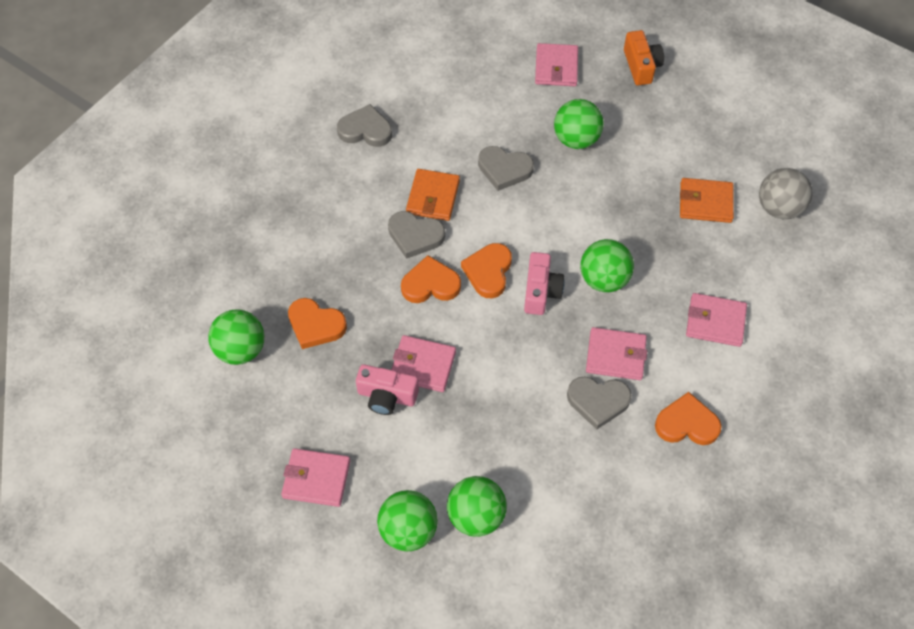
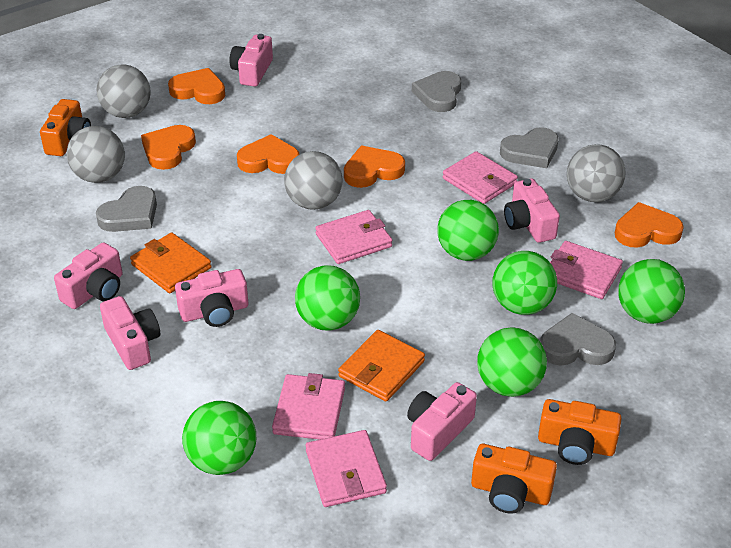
green ball: [208,309,264,365] [377,490,438,552] [447,476,507,537] [554,99,604,149] [580,239,634,292] = 5 -> [182,401,256,475] [295,265,360,330] [437,200,499,261] [477,327,547,397] [492,251,557,315] [618,259,685,324] = 6
grey ball: [759,168,813,219] = 1 -> [67,126,125,183] [96,64,151,118] [284,151,343,210] [567,144,626,202] = 4
orange camera: [624,30,664,85] = 1 -> [40,99,91,156] [471,444,557,513] [538,399,622,465] = 3
orange heart: [288,298,347,349] [401,255,461,303] [461,243,512,298] [655,392,722,445] = 4 -> [141,125,196,170] [168,68,225,104] [237,134,300,174] [344,146,405,188] [615,202,684,248] = 5
pink camera: [356,364,419,415] [524,252,565,315] = 2 -> [54,242,122,309] [100,296,160,370] [175,269,248,327] [229,34,273,87] [407,382,477,461] [504,178,560,243] = 6

